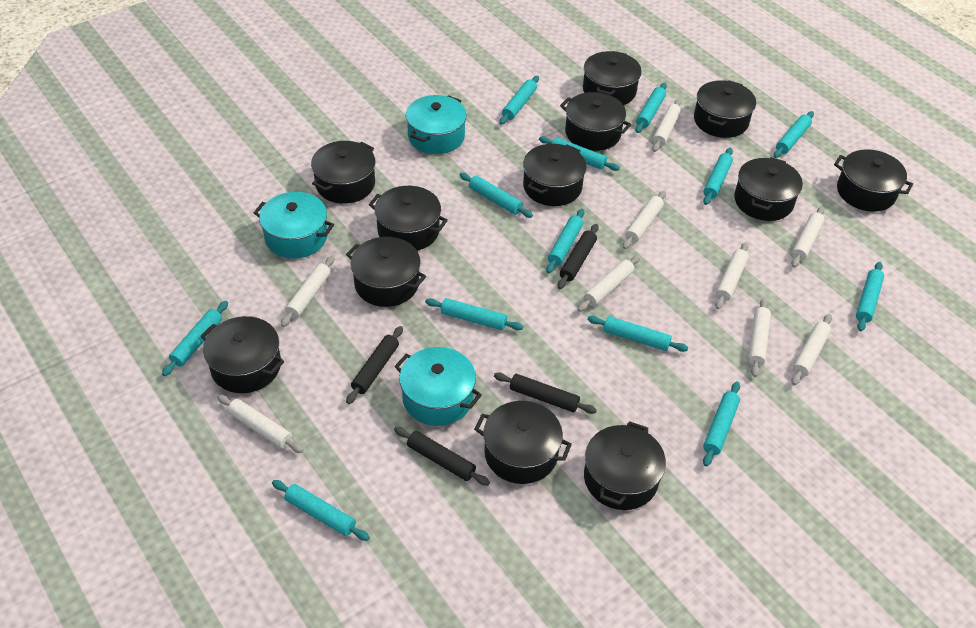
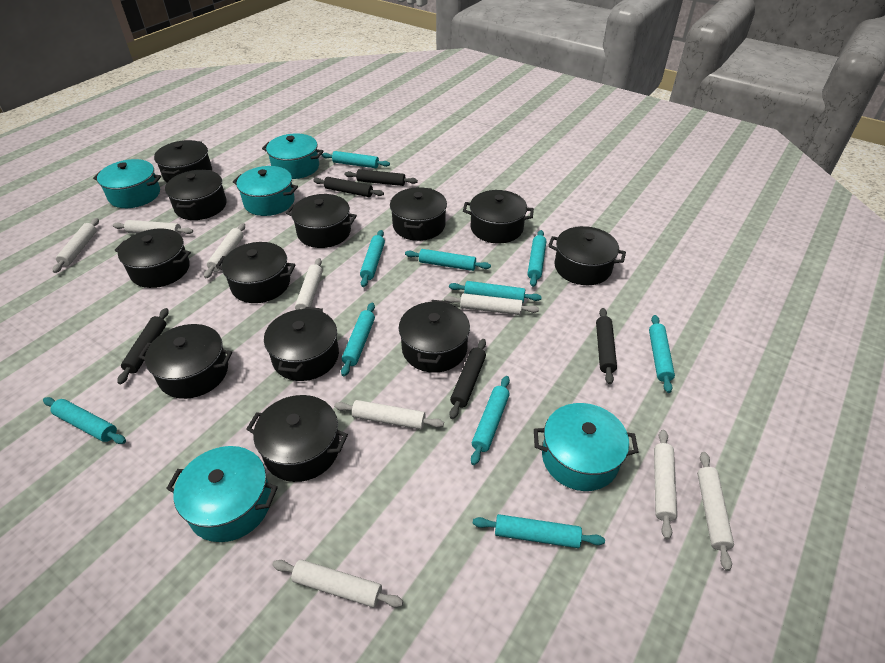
black rolling pin: [346,326,403,404] [394,427,490,486] [494,372,597,414] [558,224,599,289] = 4 -> [117,308,169,384] [313,177,384,197] [345,169,418,186] [449,339,486,419] [596,308,617,384] = 5
turquoise pot: [254,192,334,259] [394,347,482,426] [406,95,467,154] = 3 -> [93,159,161,208] [166,446,278,542] [233,166,298,216] [262,134,324,179] [534,403,639,491] = 5
turquoise rolling pin: [162,301,228,376] [272,480,370,541] [425,298,523,330] [459,173,533,218] [500,76,539,125] [539,136,620,171] [546,209,585,273] [588,316,688,352] [635,83,667,133] [703,148,733,205] [703,381,740,467] [774,111,814,158] [856,262,884,331] = 13 -> [43,397,126,444] [321,151,390,168] [341,302,375,376] [360,230,385,287] [405,249,491,271] [449,281,542,302] [471,376,510,465] [473,514,605,548] [527,230,546,287] [649,315,675,393] = 10

